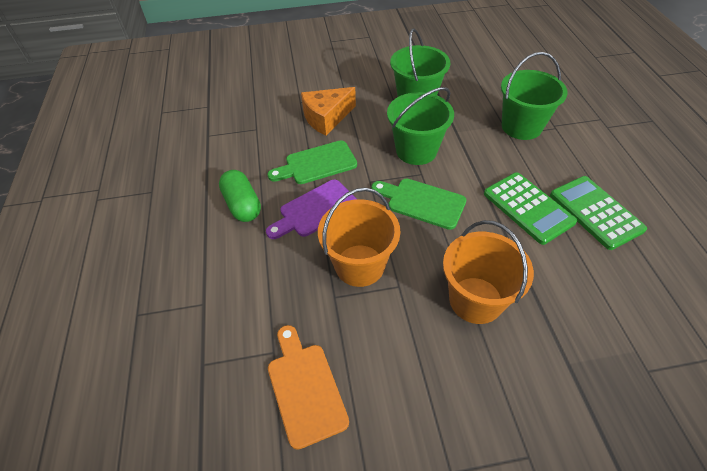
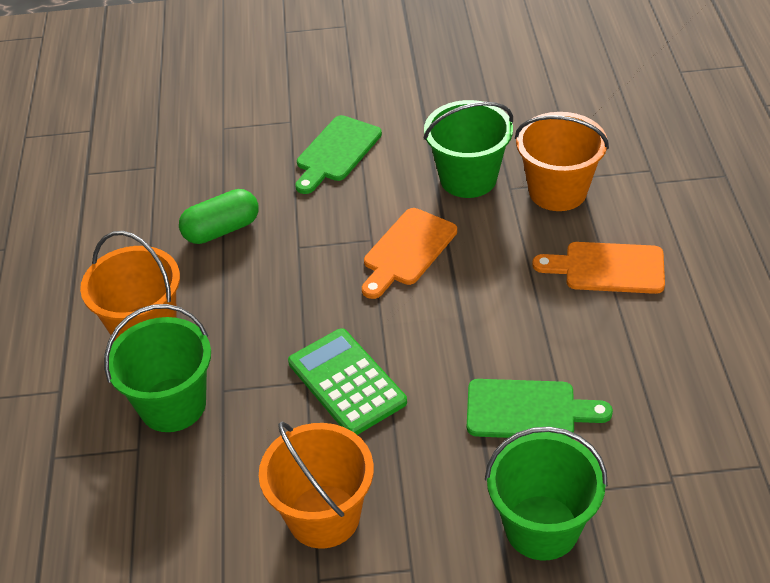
green calculator: [484,172,577,245] [550,176,647,250] = 2 -> [288,328,407,435] = 1
orange bucket: [318,187,400,287] [443,220,534,324] = 2 -> [80,231,180,341] [259,421,374,549] [515,112,609,211] = 3
orange cheese: [301,87,356,136] = 1 -> none = 0
orange cutting board: [268,325,349,450] = 1 -> [362,208,457,299] [532,242,665,294] = 2
purple cutting board: [266,180,357,239] = 1 -> none = 0

